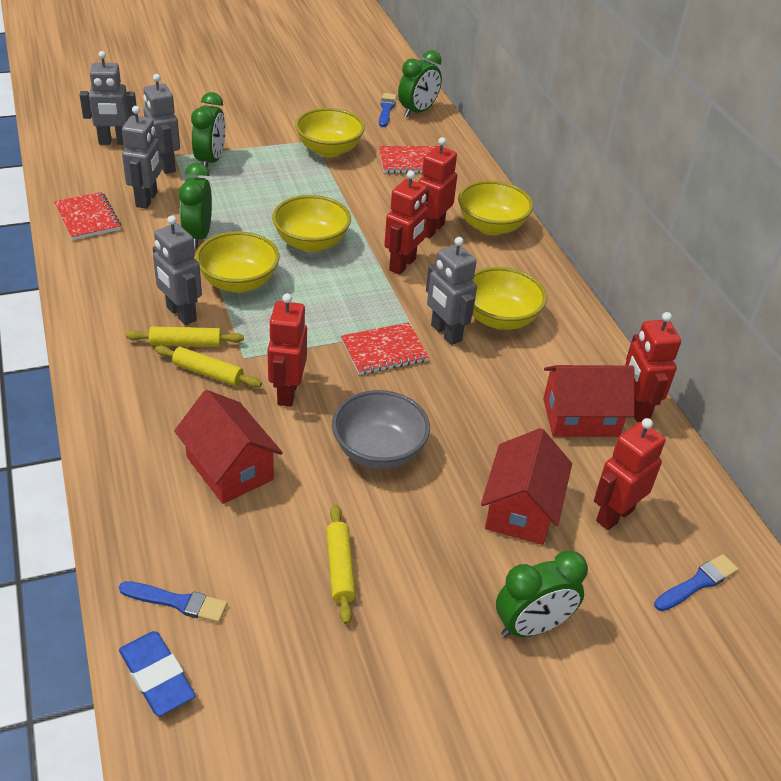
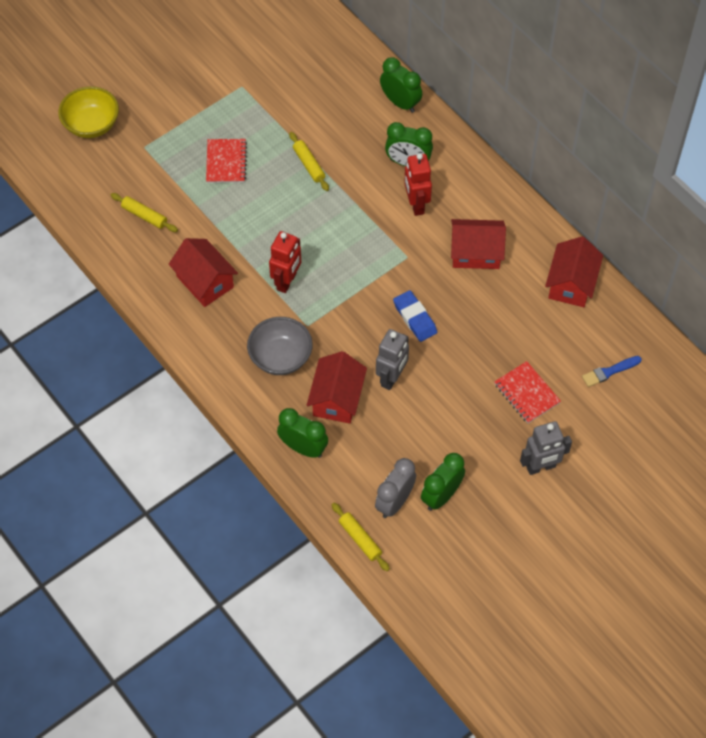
blue brush: [119,581,227,623] [379,93,397,127] [654,554,739,611] = 3 -> [582,356,642,387] = 1
grey clock: none = 0 -> [375,458,416,518] = 1
grey robot: [79,51,137,145] [122,106,162,209] [143,74,180,174] [153,215,202,325] [426,237,477,345] = 5 -> [376,329,409,390] [520,421,572,475] = 2
red house: [174,390,283,504] [481,428,572,545] [543,365,634,437] = 3 -> [169,238,238,307] [307,351,367,424] [451,219,506,269] [545,236,603,307] = 4
red notebook: [54,192,121,240] [341,323,429,375] [379,146,436,173] = 3 -> [206,139,247,183] [494,361,561,423] = 2
red robot: [267,293,307,407] [384,171,428,275] [418,137,457,238] [594,418,665,530] [625,312,681,422] = 5 -> [269,231,301,293] [404,153,432,216] = 2
yellow bowl: [195,231,279,293] [272,195,351,252] [295,108,365,157] [458,181,533,235] [472,267,547,330] = 5 -> [58,86,119,138] = 1

